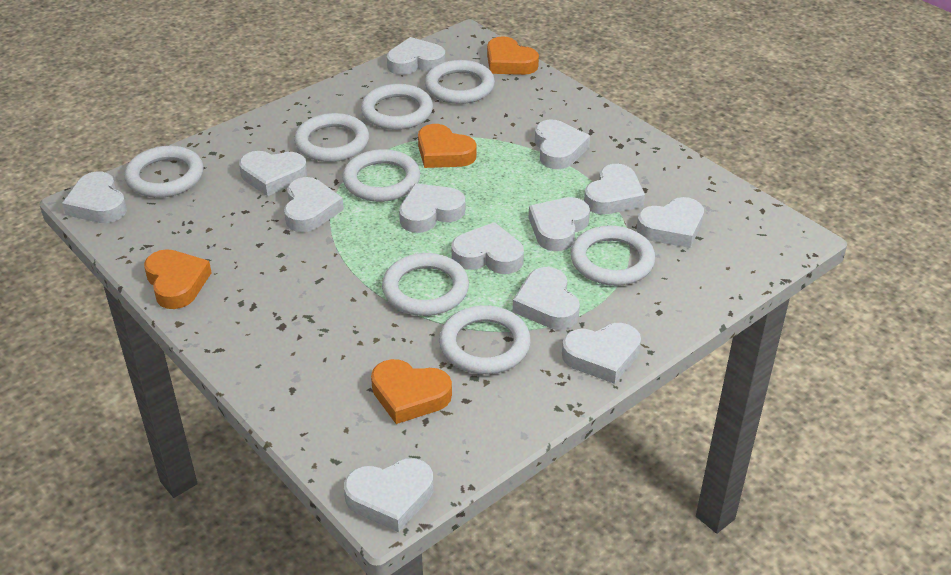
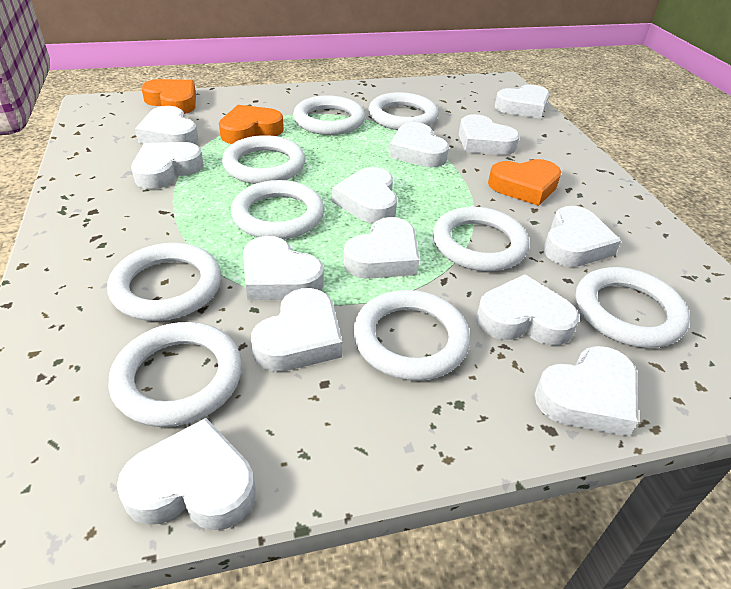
orange heart: [144,249,212,309] [371,359,452,424] [418,124,477,168] [487,36,539,75] = 4 -> [141,79,196,114] [219,105,284,144] [488,159,561,206] = 3
white ring: [124,146,204,198] [294,113,369,162] [342,149,420,202] [361,84,433,130] [382,253,469,316] [425,60,495,104] [439,305,531,374] [571,225,655,286] = 8 -> [107,243,221,321] [108,322,242,427] [222,135,305,184] [231,180,324,240] [293,95,365,135] [353,290,470,381] [368,92,438,130] [433,207,529,271] [576,267,690,348] = 9

